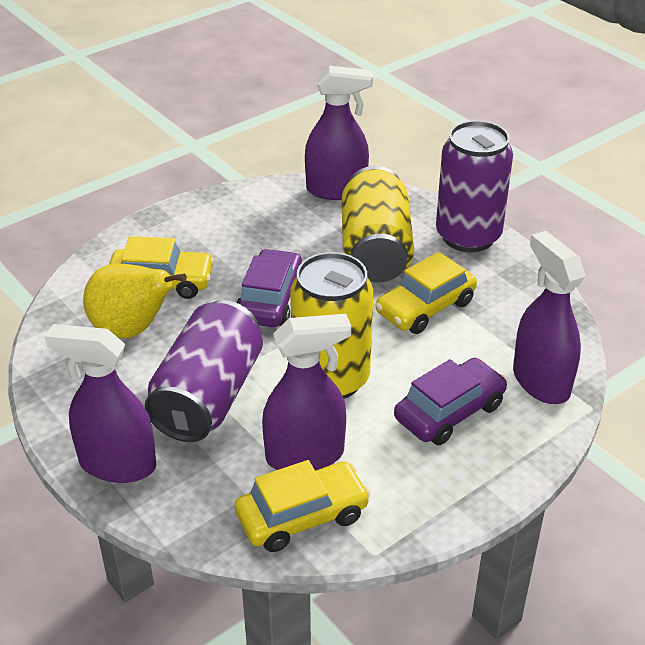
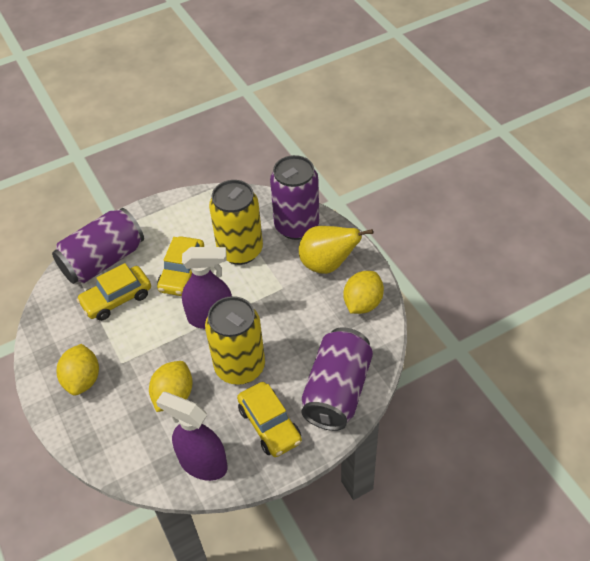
purple can: [145,300,263,442] [436,121,513,252] = 2 -> [52,208,144,284] [270,155,319,240] [301,327,373,431] = 3
purple car: [237,249,302,327] [394,358,507,445] = 2 -> none = 0
purple spray bottle: [45,324,156,483] [262,314,351,471] [305,66,373,200] [513,231,585,404] = 4 -> [156,392,228,481] [182,247,232,329] = 2
yellow lemon: none = 0 -> [57,344,99,396] [149,361,193,412] [344,271,384,314] = 3

